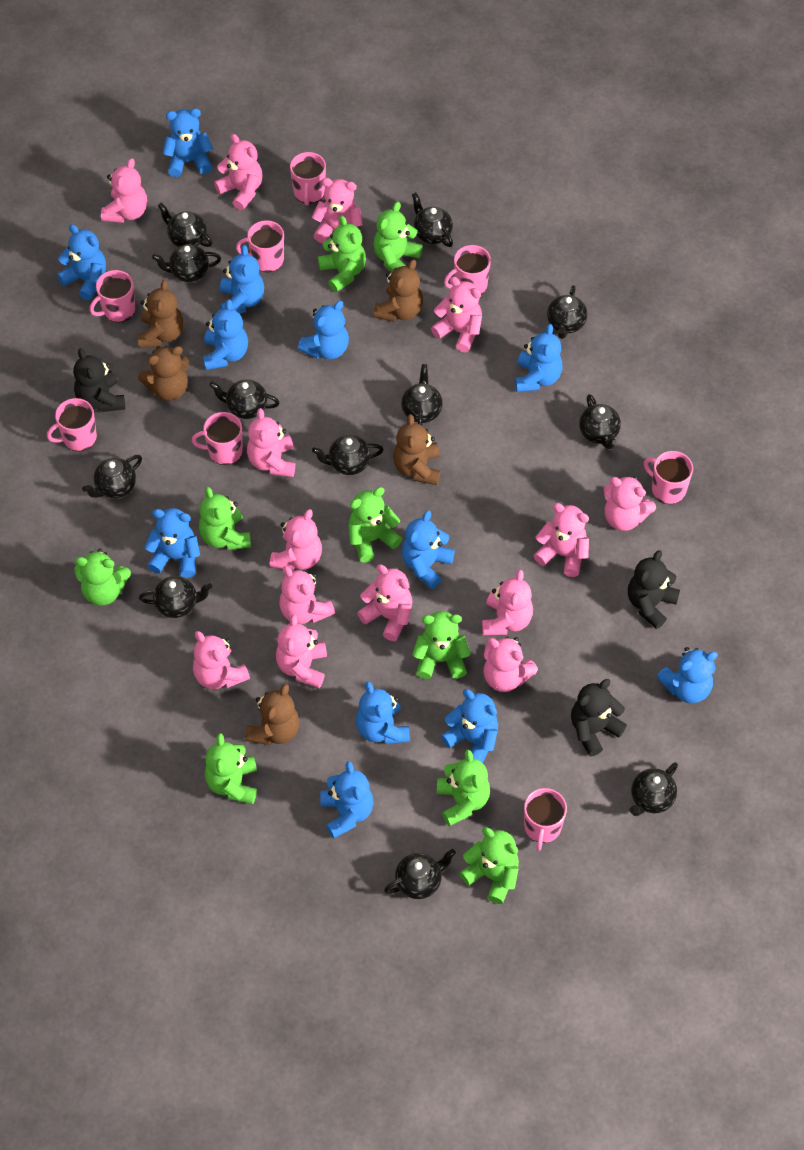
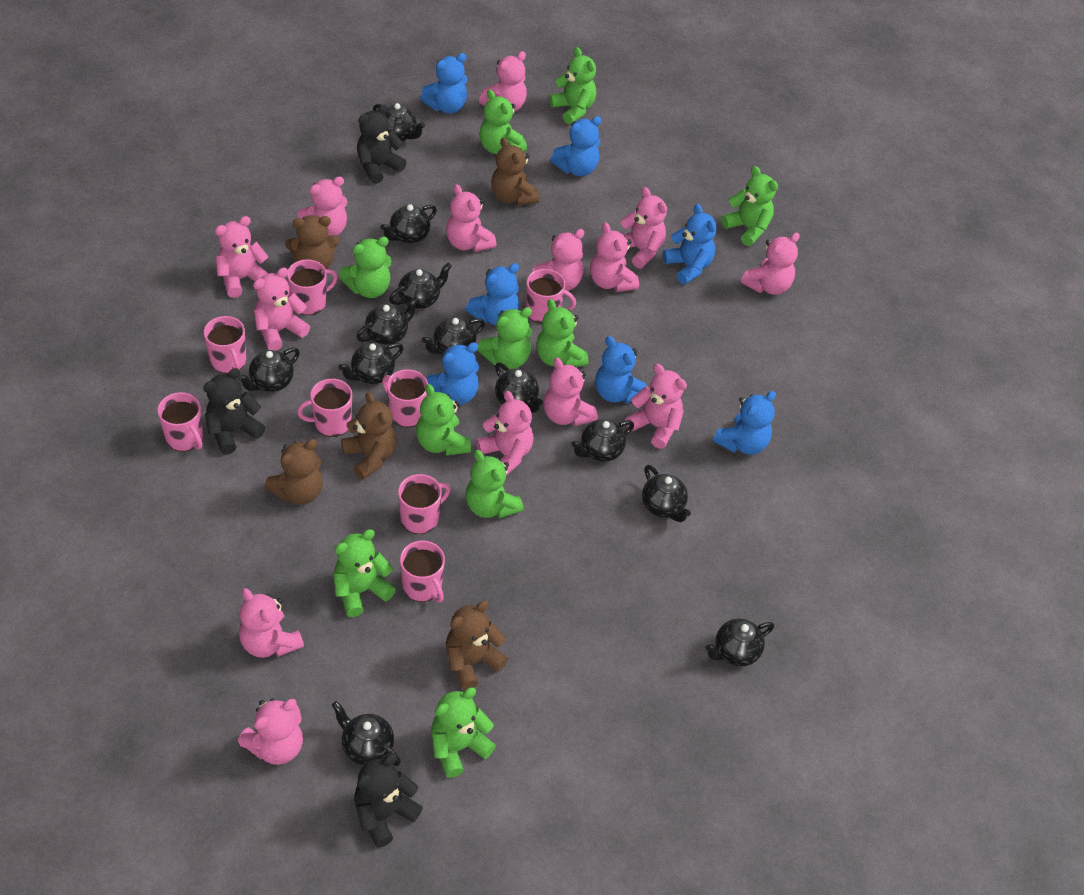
blue teddy bear: [57,224,106,300] [144,508,200,578] [163,108,213,177] [203,299,248,370] [220,245,264,314] [298,301,349,359] [320,761,374,839] [356,681,410,744] [402,511,455,589] [441,689,498,763] [515,324,563,392] [657,647,718,703] = 12 -> [420,53,467,114] [426,342,479,405] [466,263,519,326] [550,116,602,176] [595,336,647,403] [663,204,717,285] [713,391,776,455] = 7
green teddy bear: [74,549,131,606] [199,487,251,550] [205,733,257,804] [318,215,366,292] [348,487,402,563] [373,202,423,272] [412,611,471,679] [437,749,490,826] [459,827,519,904] = 9 -> [333,529,396,617] [340,237,392,298] [416,384,471,456] [431,687,496,778] [465,450,523,519] [477,307,532,369] [479,89,527,154] [536,299,588,367] [549,47,596,124] [721,166,778,246] = 10

